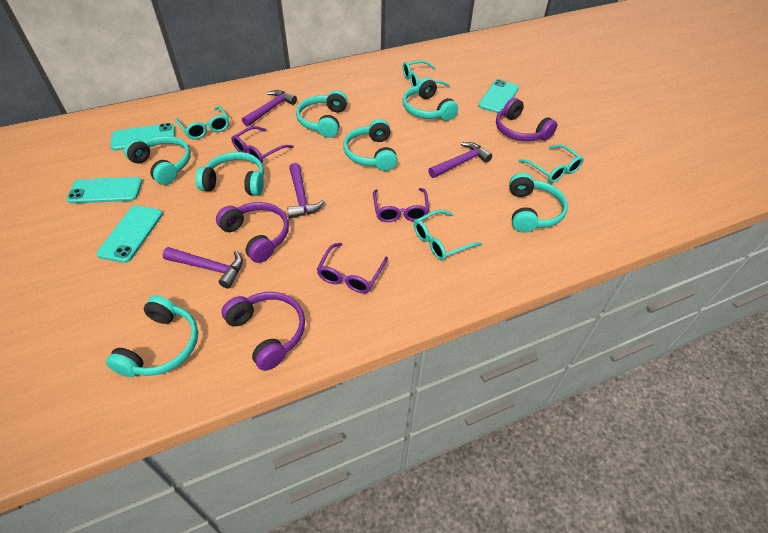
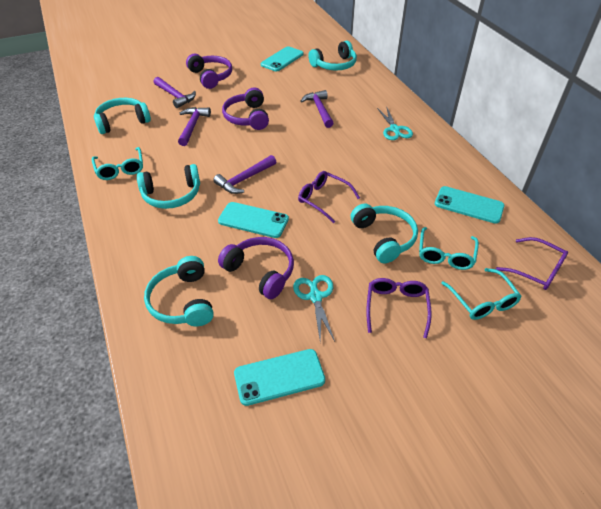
turquoise glasses: [175,106,229,139] [403,60,449,87] [414,210,482,261] [518,144,584,183] = 4 -> [92,147,143,180] [419,227,479,270] [441,268,522,320] = 3
turquoise headphones: [106,295,198,377] [124,136,191,185] [195,152,264,196] [296,90,348,138] [343,119,398,171] [403,77,458,121] [509,173,568,233] = 7 -> [94,98,151,134] [137,164,200,209] [144,256,214,326] [308,41,357,70] [350,204,418,263] = 5
turquoise scissors: none = 0 -> [293,275,335,342] [377,106,413,140] = 2

